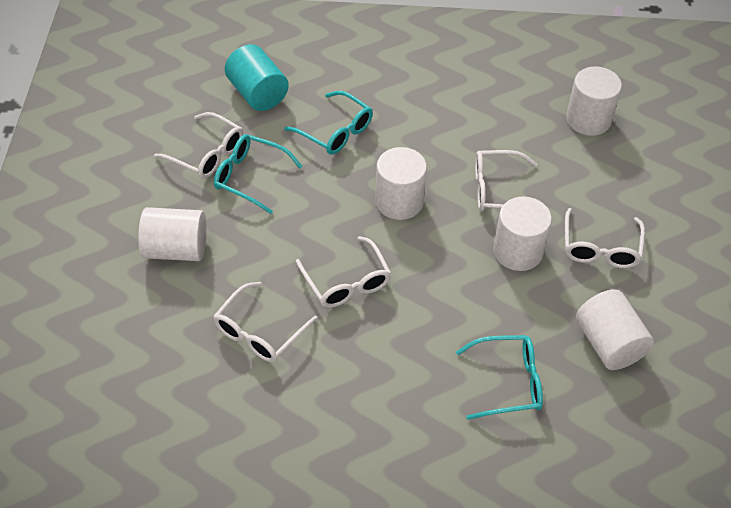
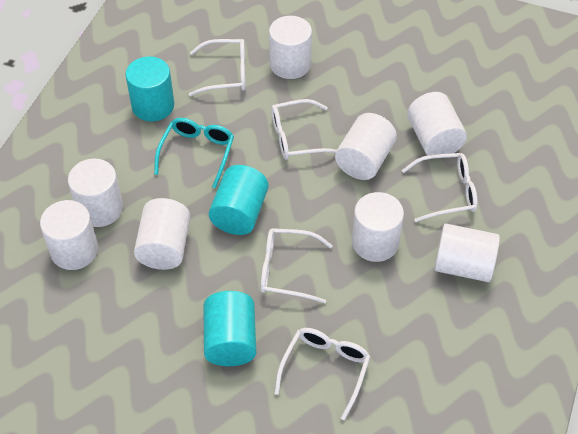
turquoise cylinder: [225,44,289,111] = 1 -> [125,57,174,121] [203,291,256,366] [209,165,269,235] = 3
turquoise glasses: [214,134,303,214] [284,91,373,155] [456,335,543,420] = 3 -> [154,118,234,188] = 1
white cylinder: [138,207,207,261] [375,147,427,220] [493,196,552,271] [566,66,622,136] [576,289,654,370] = 5 -> [40,200,98,270] [68,158,123,227] [134,198,190,270] [269,16,312,79] [335,113,397,180] [352,192,404,262] [407,92,467,155] [434,224,500,282] = 8

